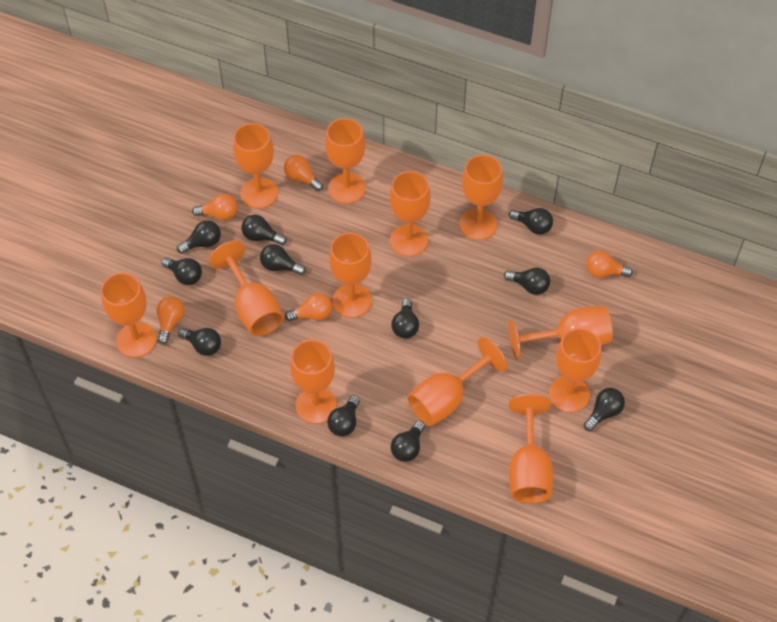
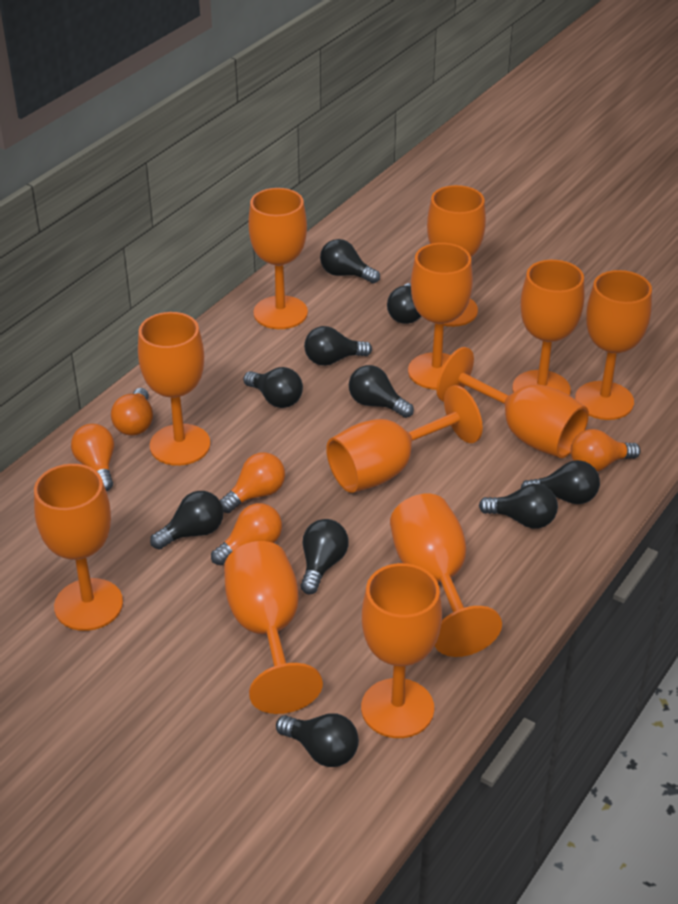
black light bulb: [161,257,202,285] [177,220,221,254] [178,328,221,356] [241,215,287,245] [260,244,306,275] [327,395,360,437] [391,299,419,339] [391,421,425,462] [504,268,550,295] [509,208,553,235] [583,388,625,431] = 11 -> [150,491,224,550] [243,367,303,408] [276,713,359,767] [300,519,349,594] [304,326,372,366] [320,239,380,284] [349,365,414,418] [387,283,421,324] [479,484,558,529] [520,460,600,504] = 10

